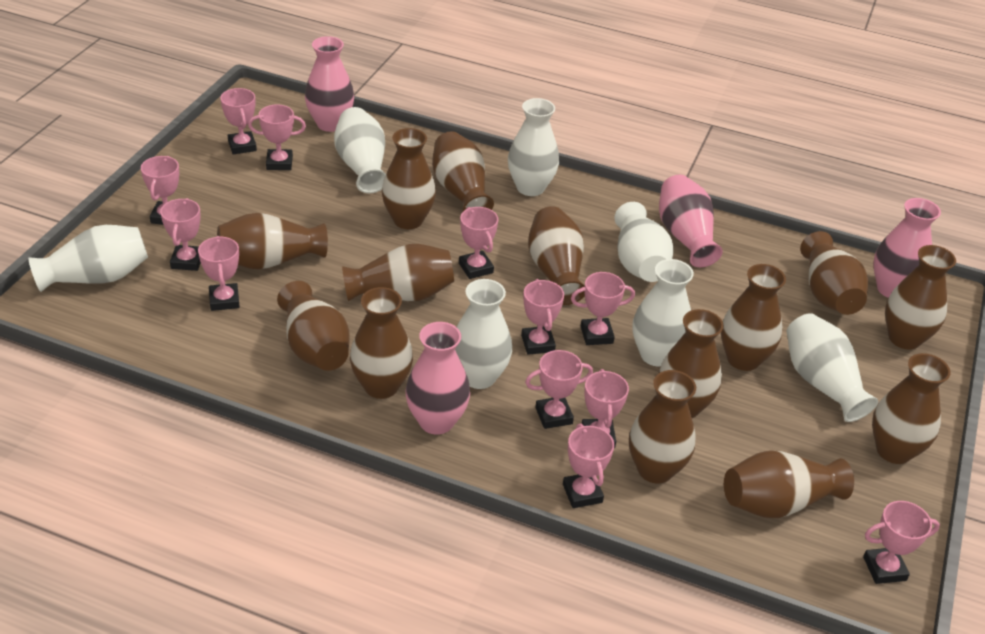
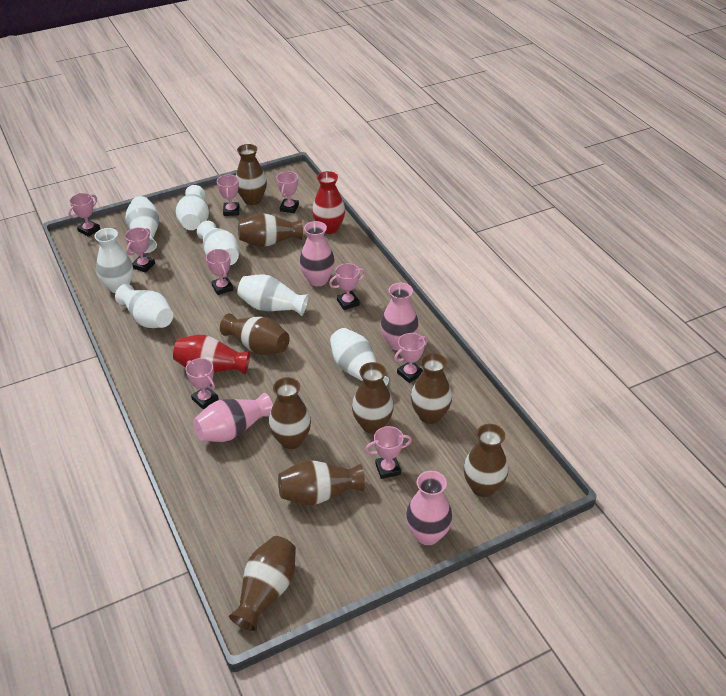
brown vase: [217,213,328,269] [277,281,350,371] [342,244,454,302] [350,287,413,399] [382,128,436,229] [432,131,494,211] [528,206,585,305] [629,370,696,484] [658,309,724,418] [721,264,786,371] [724,450,854,518] [800,231,868,315] [872,353,951,464] [885,245,956,350] = 14 -> [220,313,290,355] [229,536,296,631] [236,144,267,205] [238,213,303,247] [269,377,311,449] [278,461,365,505] [352,362,394,434] [411,353,452,424] [463,424,508,497] = 9
pink trophy: [141,156,179,225] [160,198,201,271] [198,236,240,311] [220,88,257,154] [248,104,306,170] [459,207,498,279] [521,279,564,355] [525,350,593,429] [563,424,614,508] [571,272,635,345] [582,369,629,448] [863,501,940,584] = 12 -> [68,193,100,237] [125,227,155,273] [186,358,219,409] [206,249,233,295] [217,174,239,216] [276,171,299,213] [329,263,366,310] [365,426,412,479] [394,333,428,383] = 9
red vase: none = 0 -> [173,335,250,374] [312,171,345,234] = 2

